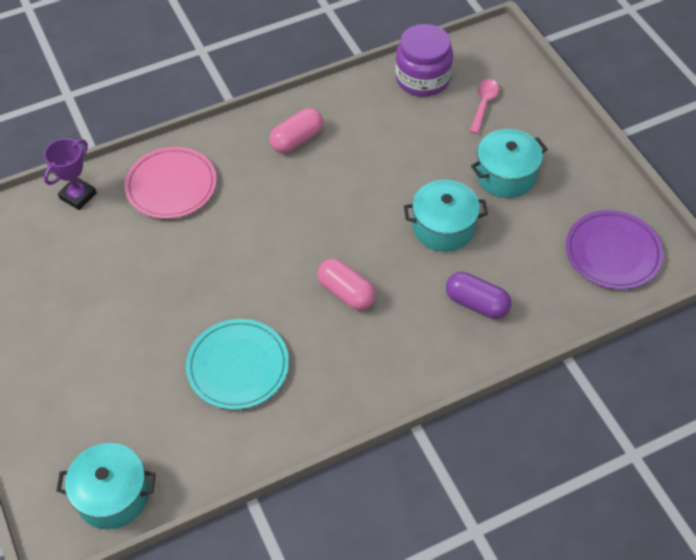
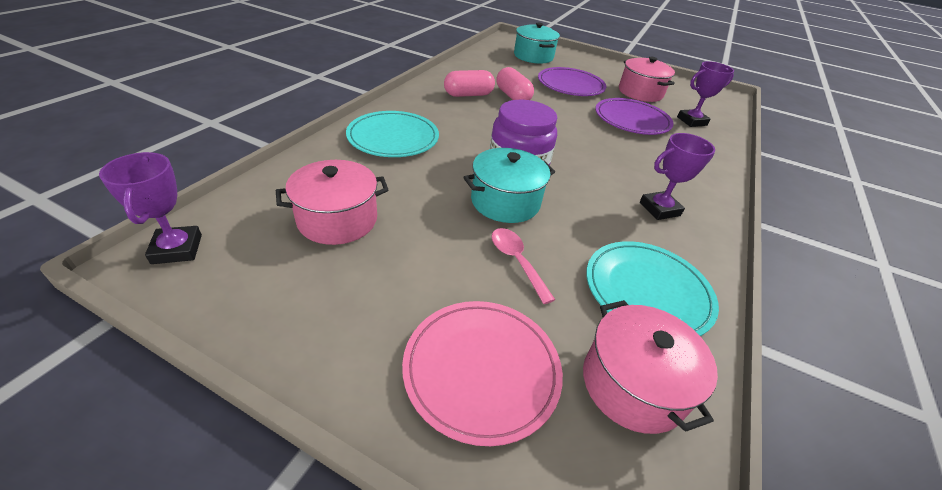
pink pot: none = 0 -> [276,160,389,245] [583,300,718,434] [619,57,675,102] = 3
purple capsule: [446,272,511,319] = 1 -> none = 0
purple plate: [566,210,663,289] = 1 -> [538,67,606,96] [595,98,673,135] = 2
purple trophy: [44,139,97,210] = 1 -> [99,152,202,264] [640,133,715,220] [677,61,734,127] = 3
turquoise plate: [186,319,289,410] = 1 -> [346,111,439,157] [586,241,719,336] = 2
turquoise pot: [56,443,156,529] [404,180,488,252] [471,129,548,198] = 3 -> [463,148,555,223] [514,23,560,64] = 2

